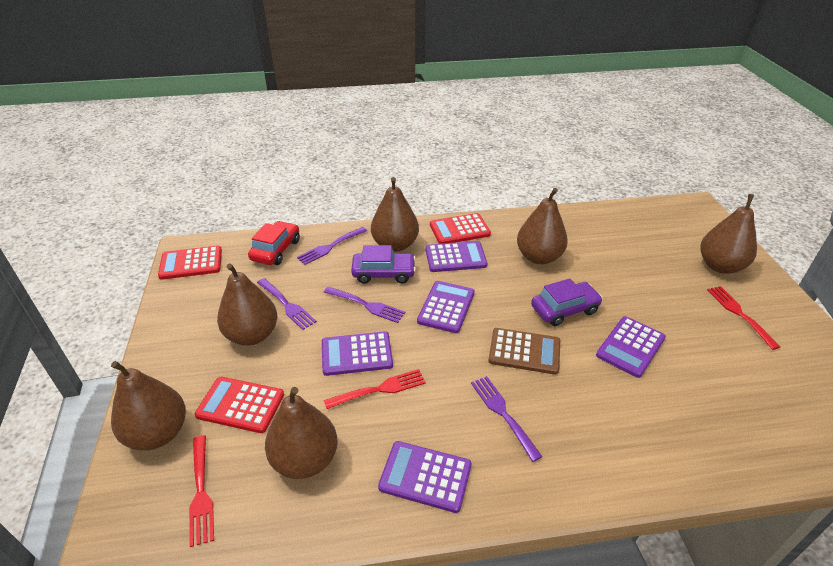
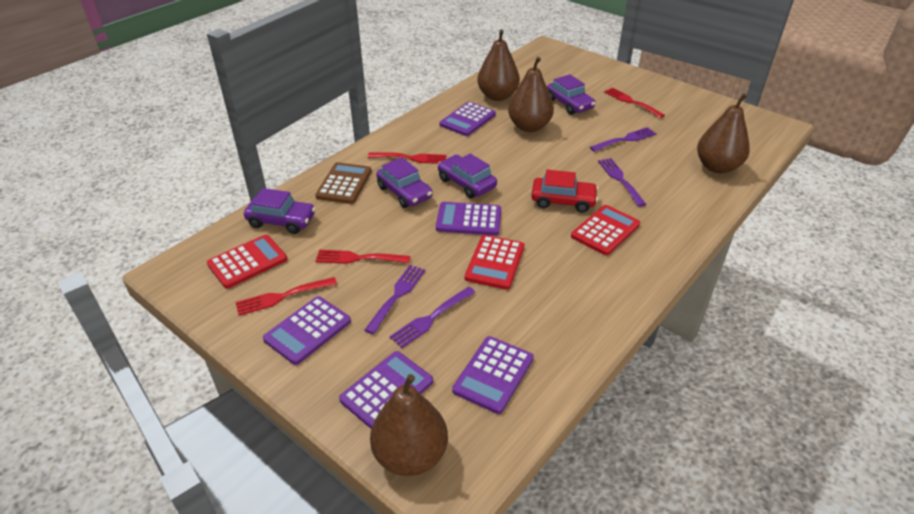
brown pear: [111,361,186,450] [217,264,277,346] [265,387,338,479] [371,177,419,252] [517,188,568,264] [700,194,757,274] = 6 -> [370,374,448,476] [477,29,520,101] [508,57,554,132] [697,94,750,173] = 4
purple car: [351,245,416,284] [531,278,603,326] = 2 -> [244,188,316,234] [376,157,433,208] [438,154,497,198] [547,74,595,115] = 4
red fork: [189,435,214,547] [324,369,426,409] [707,286,780,350] = 3 -> [236,277,337,316] [315,250,410,264] [368,152,446,164] [604,88,665,118] = 4

